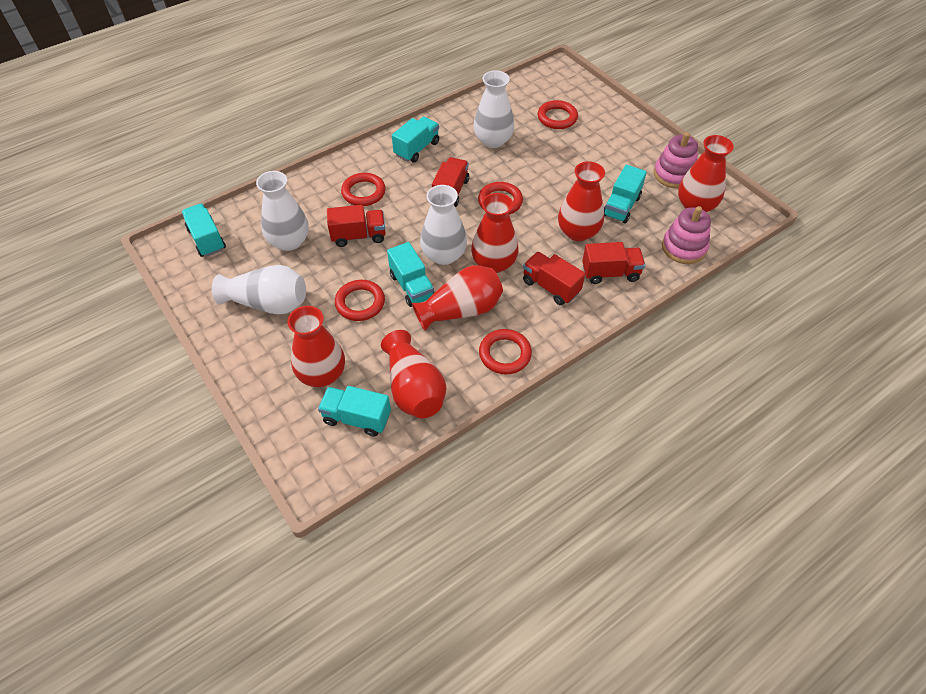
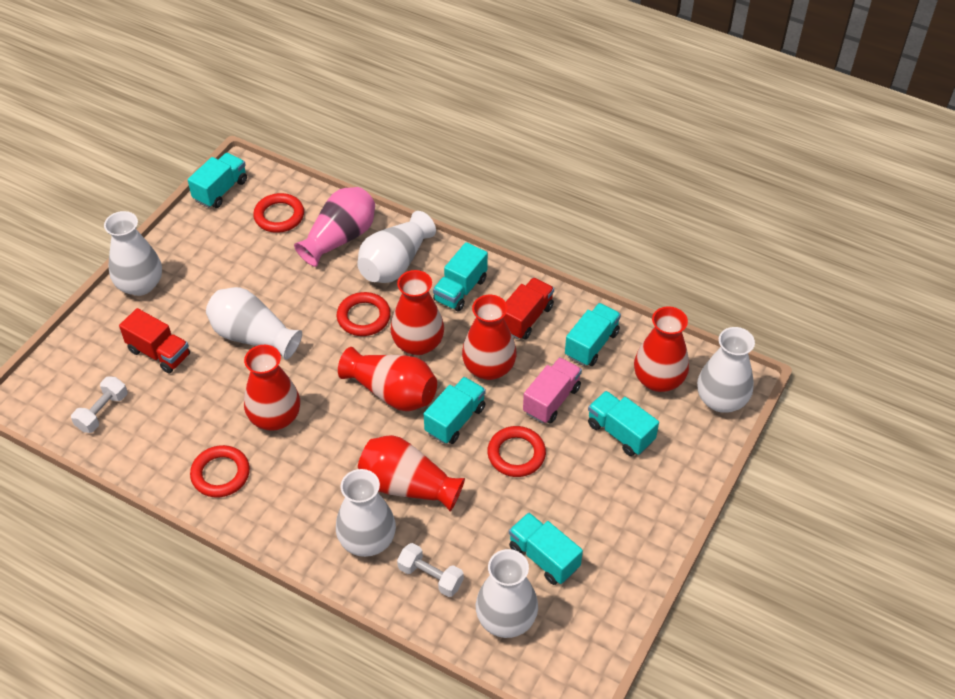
pink stacking toy: [654,132,698,189] [662,206,711,264] = 2 -> none = 0
pink truck: none = 0 -> [523,357,582,424] = 1
pink vase: none = 0 -> [294,187,375,267] = 1
red ring: [335,280,385,321] [341,173,386,206] [478,182,523,215] [479,329,532,374] [538,100,578,129] = 5 -> [190,445,250,497] [253,193,304,233] [337,292,391,336] [487,426,546,477] = 4
red truck: [327,205,386,247] [432,157,469,207] [523,252,585,305] [582,242,645,284] = 4 -> [119,308,190,374] [503,277,554,340] = 2
turquoise truck: [181,203,226,257] [318,386,391,437] [387,242,435,307] [392,117,439,163] [604,165,647,223] = 5 -> [187,153,247,208] [424,377,486,444] [433,242,488,312] [509,512,583,585] [565,303,621,366] [588,391,659,456] = 6
white dumbbell: none = 0 -> [71,376,127,433] [397,543,464,597] = 2
white vase: [212,265,306,315] [256,171,309,251] [420,185,467,265] [473,70,514,148] = 4 -> [104,211,162,296] [206,287,302,360] [336,469,396,557] [357,211,436,283] [476,549,538,638] [697,327,755,413] = 6

